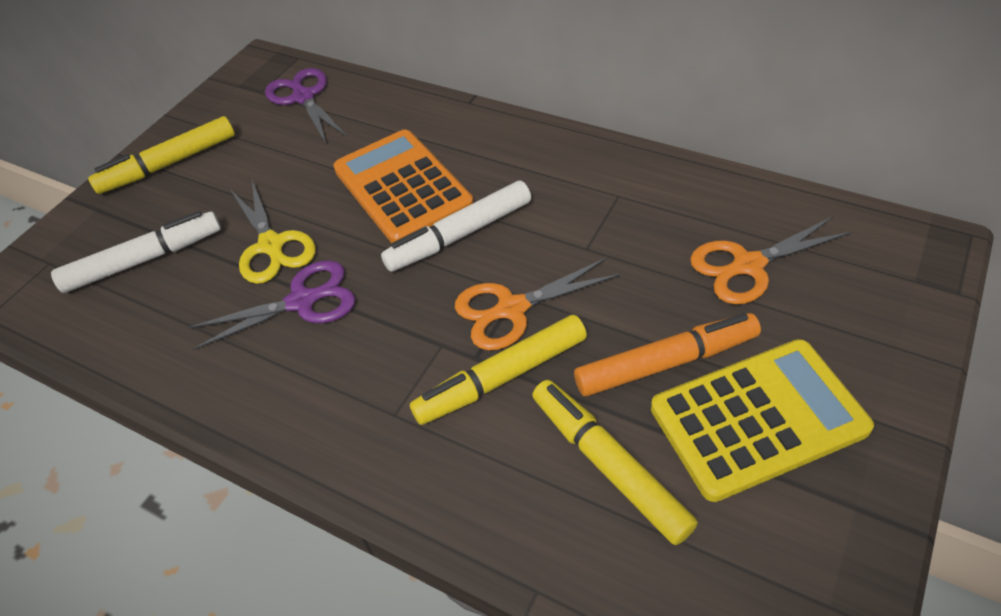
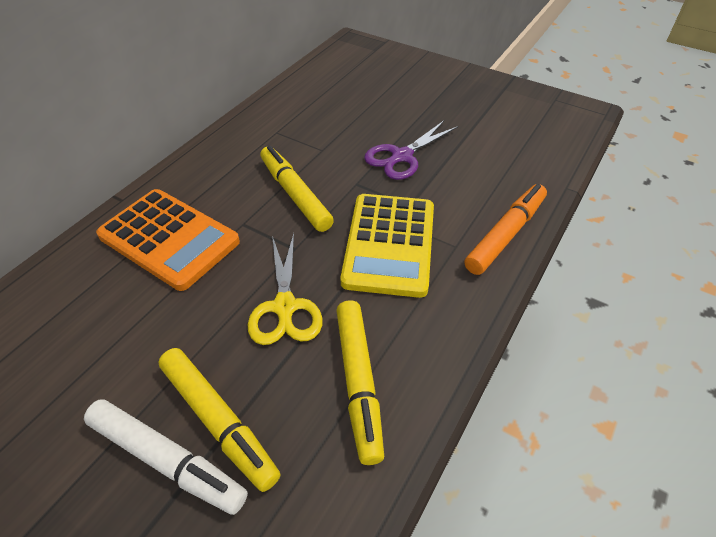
orange scissors: [455,257,621,350] [690,216,853,304] = 2 -> none = 0
purple scissors: [188,260,356,350] [265,68,347,143] = 2 -> [364,121,458,180] = 1
white marker: [51,211,221,293] [381,181,531,272] = 2 -> [84,399,248,515] = 1

